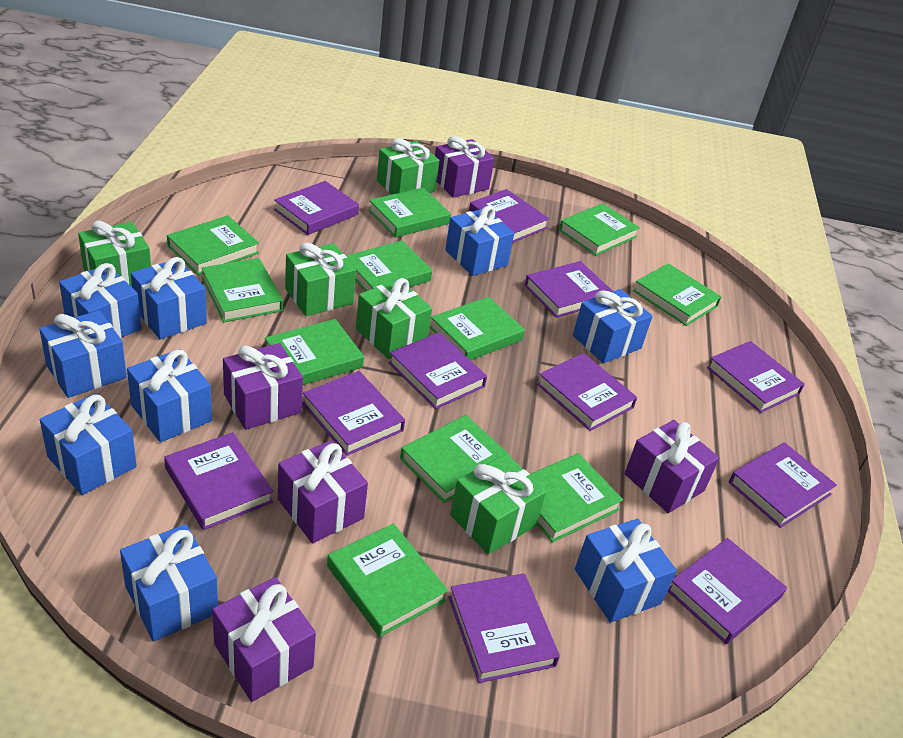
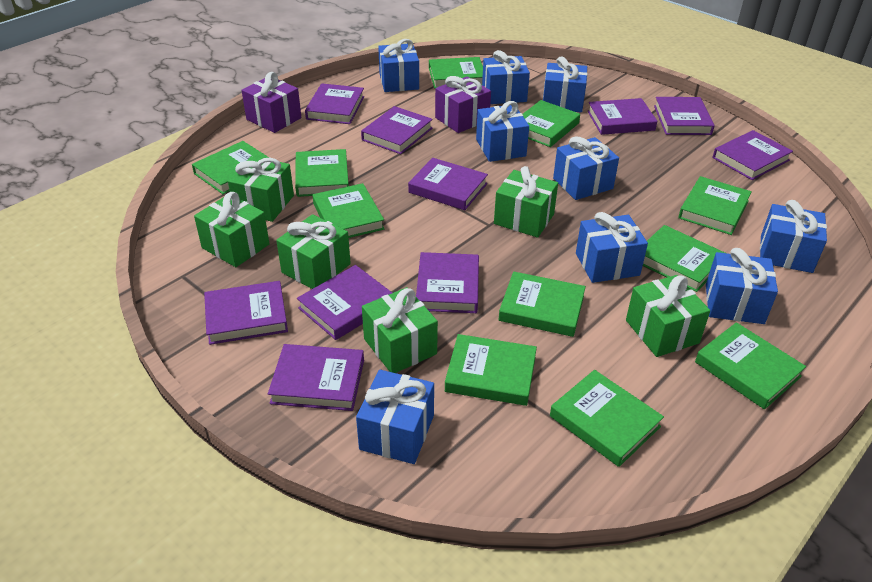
green gift: [78,220,151,287] [285,243,356,316] [356,278,432,359] [377,138,439,195] [450,454,546,554] = 5 -> [194,192,270,267] [228,156,294,222] [276,214,351,289] [362,287,438,373] [494,166,558,238] [626,275,710,357] = 6
purple book: [164,432,273,530] [274,181,359,235] [302,371,405,456] [389,332,487,409] [448,573,560,683] [469,189,550,243] [525,261,613,318] [537,353,637,431] [667,538,787,644] [707,341,805,413] [729,442,837,528] = 11 -> [204,281,288,345] [268,344,364,411] [297,265,392,340] [305,83,364,124] [361,106,433,154] [408,158,488,210] [416,252,479,313] [587,98,657,135] [654,97,715,135] [713,130,793,180] = 10
purple gift: [212,577,316,702] [223,343,303,430] [278,440,368,543] [435,136,495,198] [625,420,720,513] = 5 -> [242,72,301,133] [435,76,491,133] = 2

